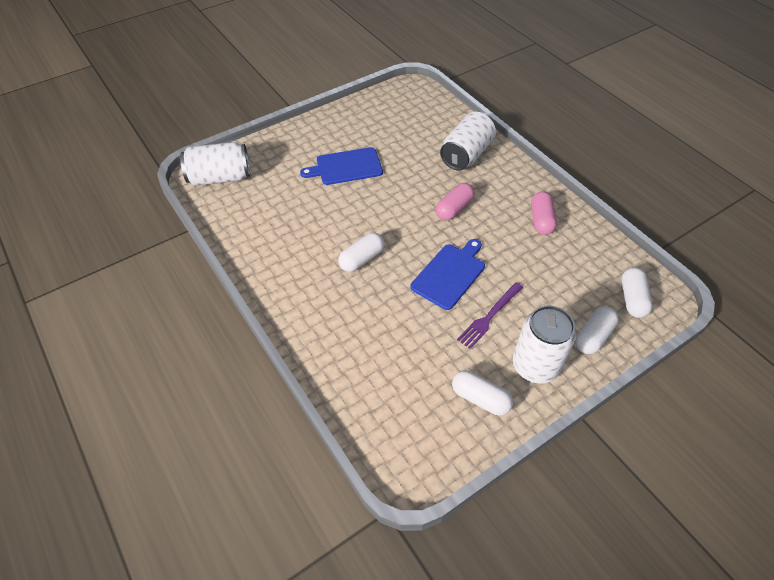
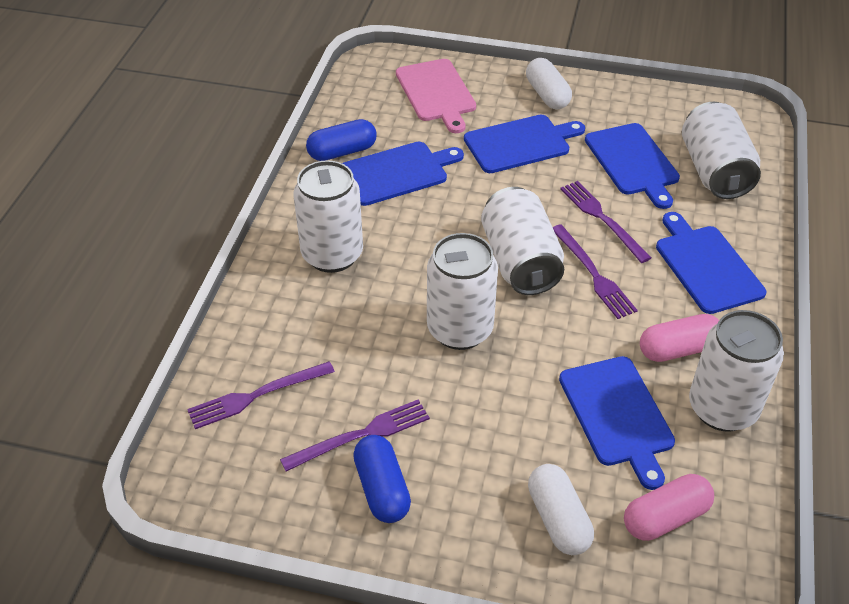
blue capsule: none = 0 -> [306,119,377,161] [353,435,411,523] = 2
blue cutting board: [300,147,383,185] [411,239,485,310] = 2 -> [342,142,464,206] [464,115,585,173] [559,356,675,490] [585,123,680,209] [656,212,766,314] = 5
pink cutting board: none = 0 -> [396,59,476,133] = 1
purple fork: [457,282,523,349] = 1 -> [187,361,335,429] [280,400,430,471] [553,224,638,319] [560,181,651,263] = 4
white can: [180,142,250,186] [440,112,496,171] [513,306,576,383] = 3 -> [293,160,363,273] [427,233,498,350] [481,187,564,295] [682,102,761,199] [689,310,784,432] = 5
white capsule: [338,232,385,272] [452,370,513,416] [576,306,619,354] [621,267,653,318] = 4 -> [526,58,572,110] [528,464,594,555] = 2

